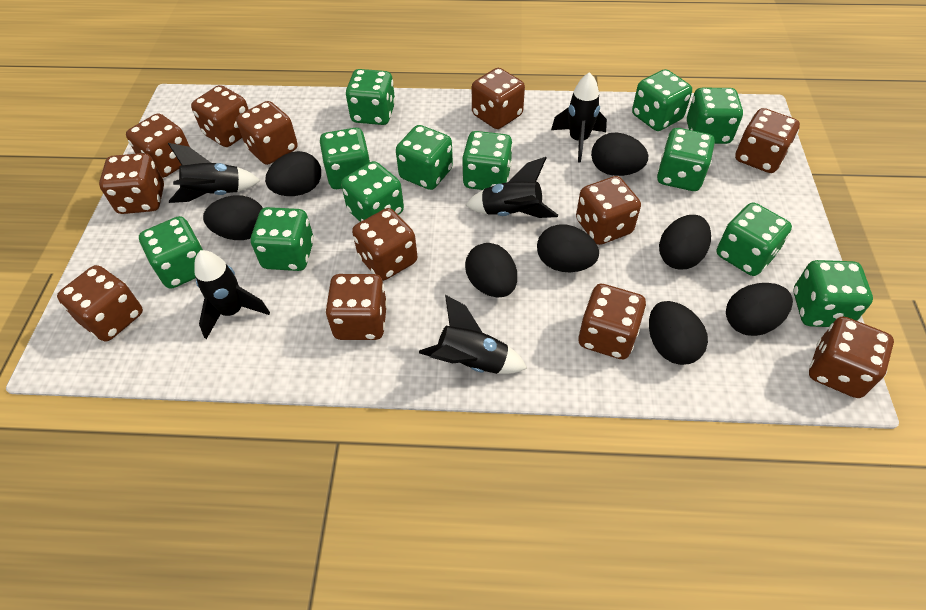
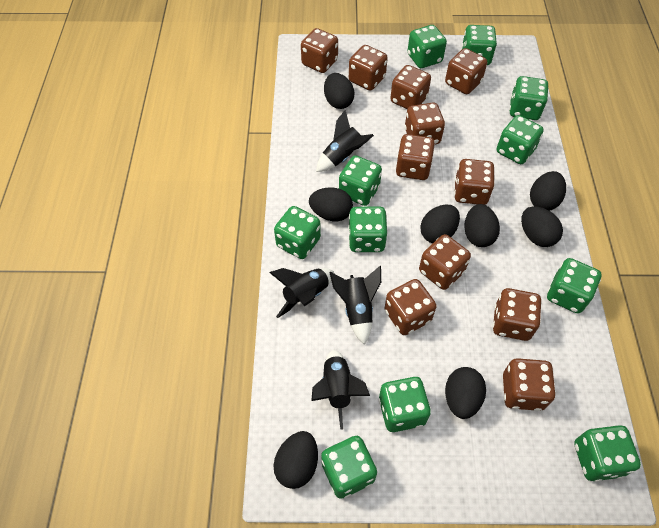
black rocket: [168,143,261,203] [194,250,270,339] [419,295,527,374] [466,157,558,218] [551,72,607,162] = 5 -> [269,268,334,318] [311,349,370,430] [316,110,374,172] [329,266,381,345] = 4
brown dice: [57,265,143,341] [99,153,164,214] [126,113,190,178] [191,85,249,147] [236,101,298,165] [325,274,387,340] [352,208,418,281] [472,68,525,129] [576,176,641,245] [578,284,646,359] [735,108,800,173] [809,316,894,398] = 12 -> [301,28,338,73] [349,45,388,91] [384,279,437,335] [390,65,431,109] [396,134,435,180] [405,103,445,145] [419,234,471,290] [445,48,487,94] [454,159,495,205] [493,288,541,341] [503,358,556,411] = 11
green dice: [139,216,203,289] [251,207,314,271] [320,128,370,189] [341,161,404,222] [346,69,396,125] [396,125,453,190] [462,131,513,190] [632,69,692,131] [657,128,715,191] [687,88,743,144] [717,203,792,276] [794,260,873,327] = 12 -> [274,206,321,259] [321,436,377,499] [339,155,382,206] [348,207,387,252] [379,377,431,432] [407,25,447,68] [462,25,497,65] [497,115,544,164] [509,76,548,120] [547,258,602,314] [574,425,641,482] = 11

